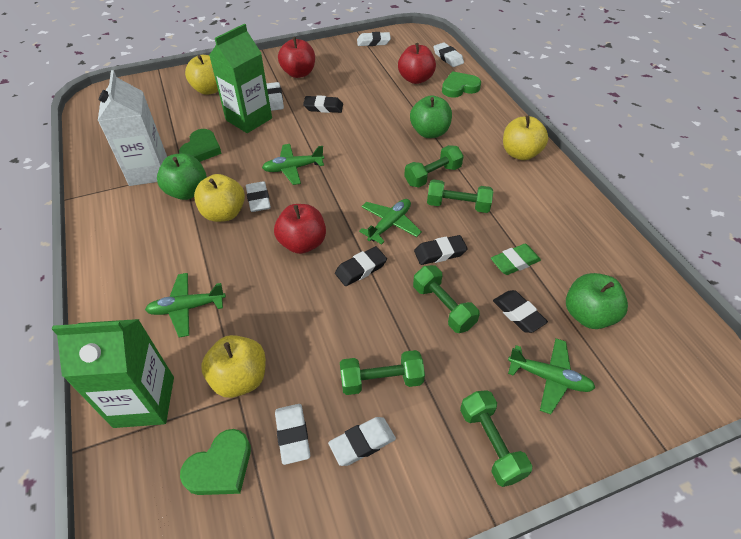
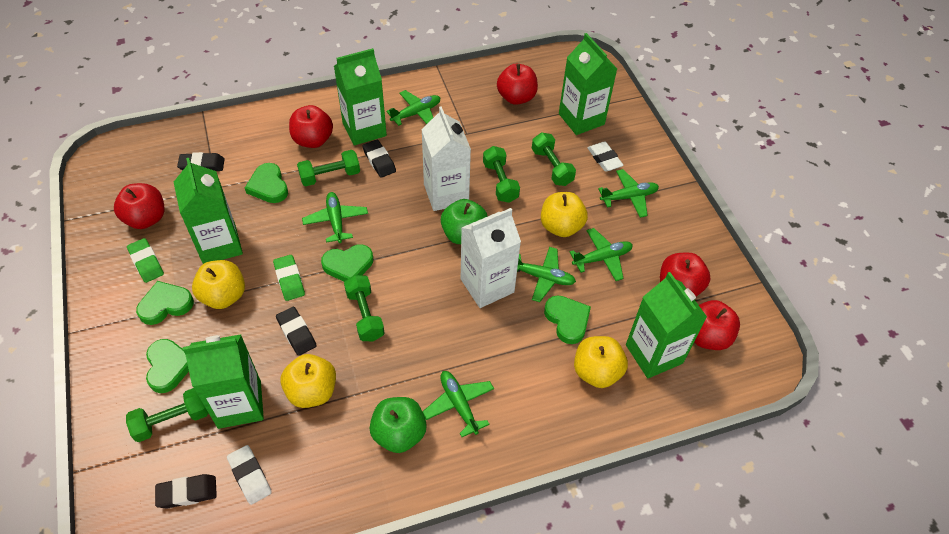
green apple: [157,153,207,200] [410,95,452,138] [566,273,628,329] = 3 -> [370,397,427,453] [441,199,488,244] = 2
green carton: [52,319,174,428] [209,24,272,133] = 2 -> [174,158,243,264] [183,334,264,429] [334,48,387,145] [559,33,617,135] [626,272,707,378] = 5
green eraser: [491,244,541,275] = 1 -> [127,238,164,283] [273,255,305,301] = 2
green heart: [179,129,222,162] [180,429,251,495] [442,71,481,98] = 3 -> [136,281,194,325] [146,339,189,393] [245,163,288,203] [321,245,373,282] [544,295,591,344] = 5
green plane: [145,273,226,338] [262,144,324,185] [359,199,422,244] [508,338,595,414] = 4 -> [302,192,368,243] [386,90,440,126] [422,371,494,437] [517,247,576,302] [570,228,633,281] [598,169,659,218] = 6
red apple: [274,204,326,254] [278,37,315,78] [398,43,436,84] = 3 -> [114,183,165,229] [289,105,333,148] [497,64,538,105] [660,253,710,296] [694,300,740,350] = 5
white carton: [98,70,167,186] = 1 -> [421,106,471,211] [461,208,521,308] = 2
white eraser: [246,181,271,212] [266,82,284,111] [275,404,310,465] [328,417,396,466] [357,32,391,46] [433,42,464,67] = 6 -> [227,445,272,505] [587,142,624,171] = 2

